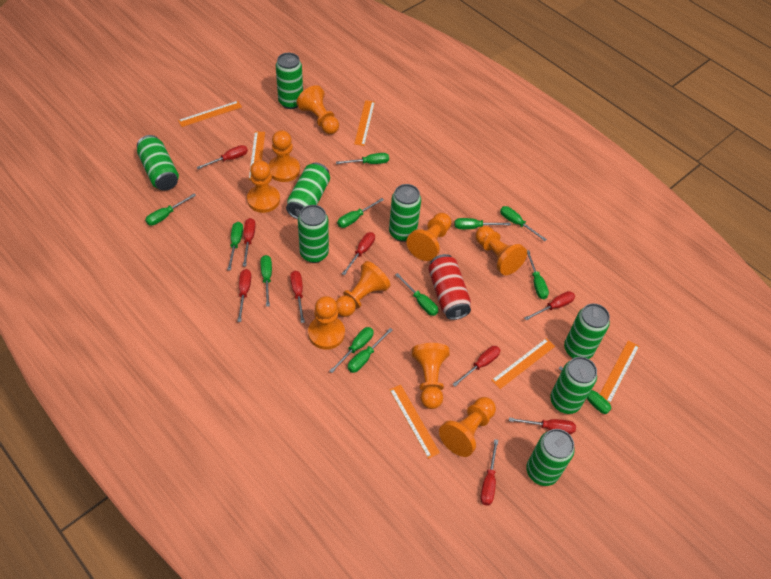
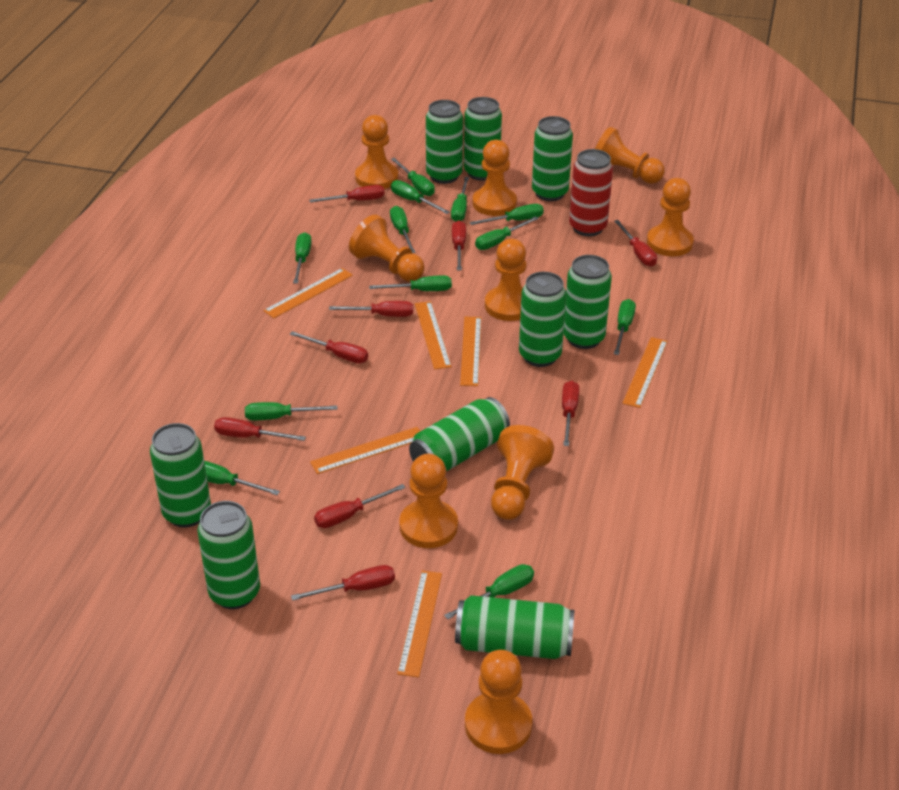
green can: [137,135,179,191] [276,53,303,109] [286,163,330,219] [298,205,329,263] [389,184,421,242] [526,429,575,486] [550,357,597,414] [564,304,610,359] = 8 -> [150,423,211,528] [197,501,260,609] [409,397,510,472] [426,100,463,184] [455,595,574,659] [464,97,502,181] [519,272,567,367] [532,116,573,201] [564,255,612,349] = 9

